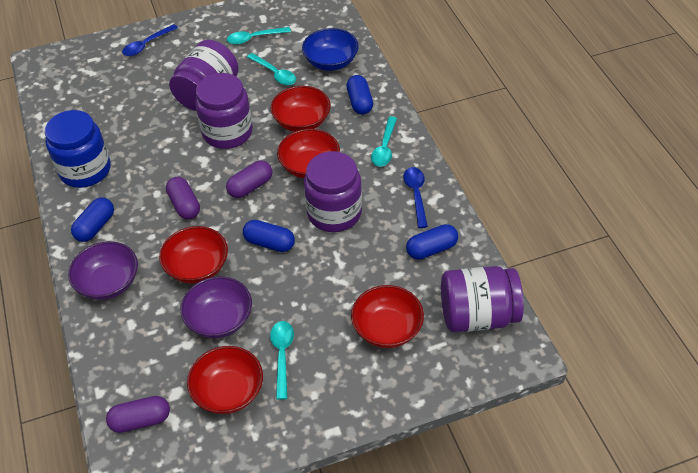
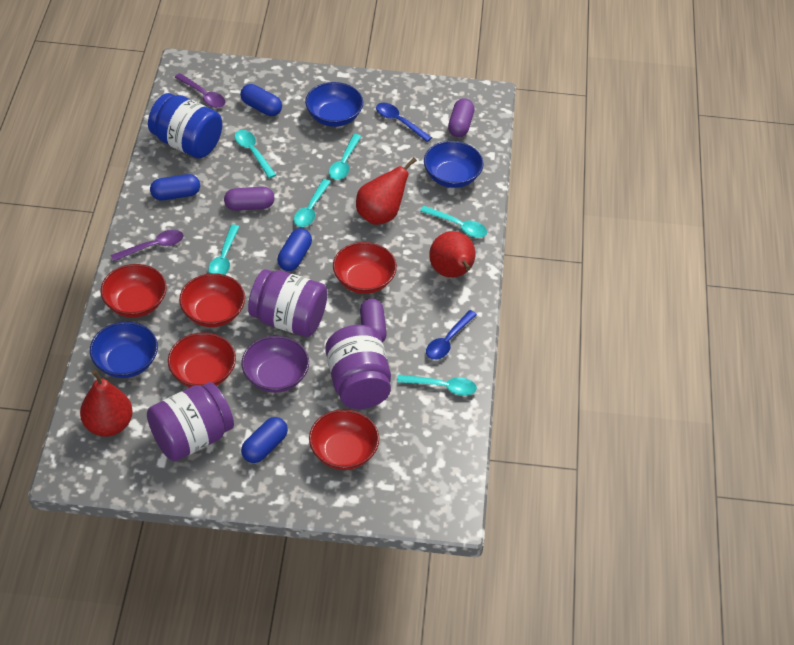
blue bowl: [302,28,359,71] = 1 -> [90,322,158,378] [305,82,363,127] [424,141,484,188] = 3
purple bowl: [68,241,138,300] [180,276,252,338] = 2 -> [241,336,309,393] = 1
purple jar: [169,40,239,111] [195,73,253,149] [304,151,362,232] [441,266,524,333] = 4 -> [147,382,234,461] [248,269,327,337] [325,325,391,409] = 3
purple spoon: none = 0 -> [111,230,183,261] [175,73,226,108] = 2
red pear: none = 0 -> [80,370,133,437] [356,157,417,225] [429,231,475,278] = 3
turquoise spoon: [227,27,291,45] [247,53,296,85] [270,321,294,400] [371,116,397,166] = 4 -> [208,225,239,275] [234,130,276,178] [294,179,331,227] [329,134,361,180] [397,375,477,396] [420,206,487,238] = 6

